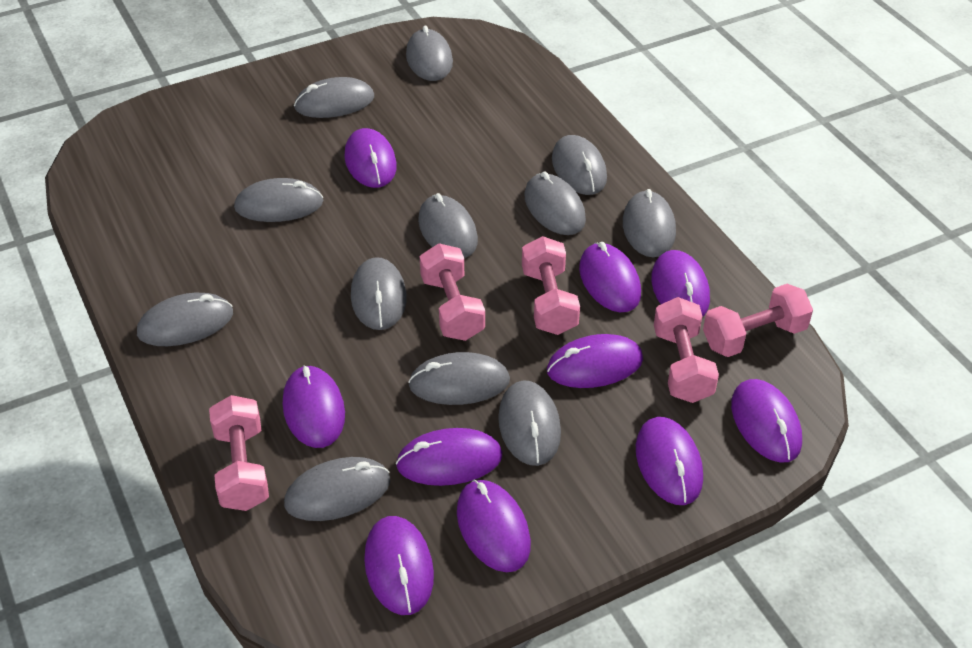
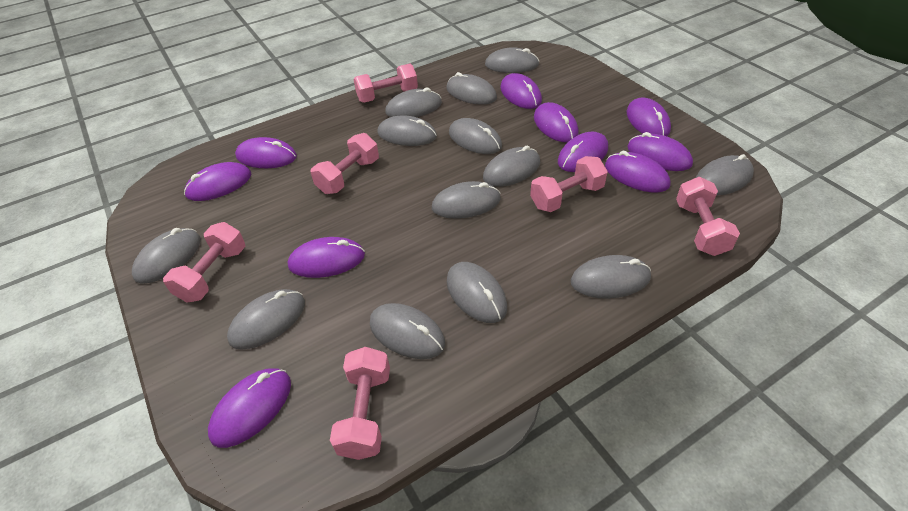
grey mouse: [137,293,233,346] [234,178,323,222] [284,457,390,521] [294,77,374,118] [351,257,406,330] [406,26,453,81] [408,352,510,405] [418,193,478,258] [498,381,561,466] [524,171,586,235] [552,135,607,195] [623,189,676,257] = 12 -> [132,228,201,283] [227,289,305,350] [370,303,445,359] [377,115,437,146] [385,88,442,117] [432,181,501,219] [446,72,497,105] [447,262,507,323] [449,118,502,154] [483,146,541,187] [485,47,539,73] [571,255,651,299] [695,154,754,195] = 13
pink dumbbell: [209,395,269,511] [420,243,485,341] [522,236,580,335] [654,297,719,403] [703,284,813,357] = 5 -> [163,222,245,303] [311,133,379,194] [330,347,390,460] [353,64,418,103] [530,156,608,212] [676,177,740,256] = 6

